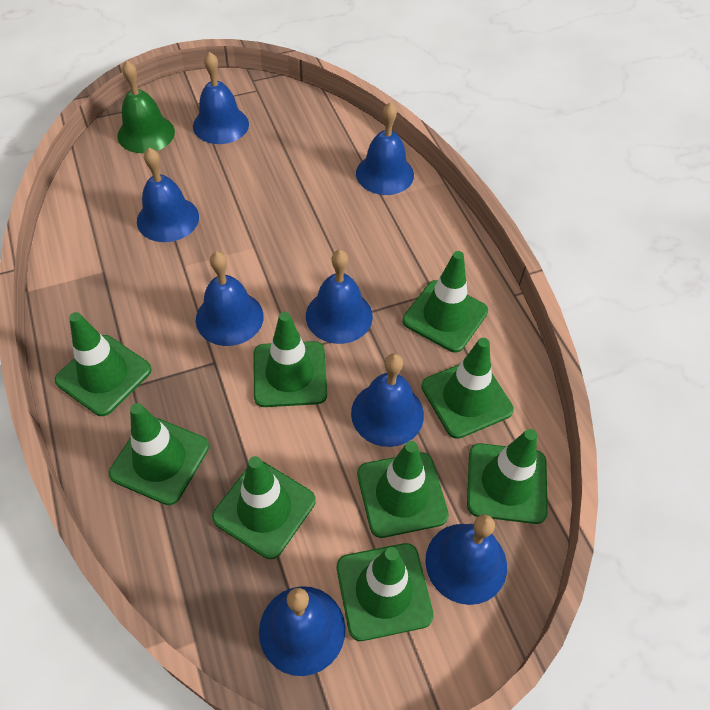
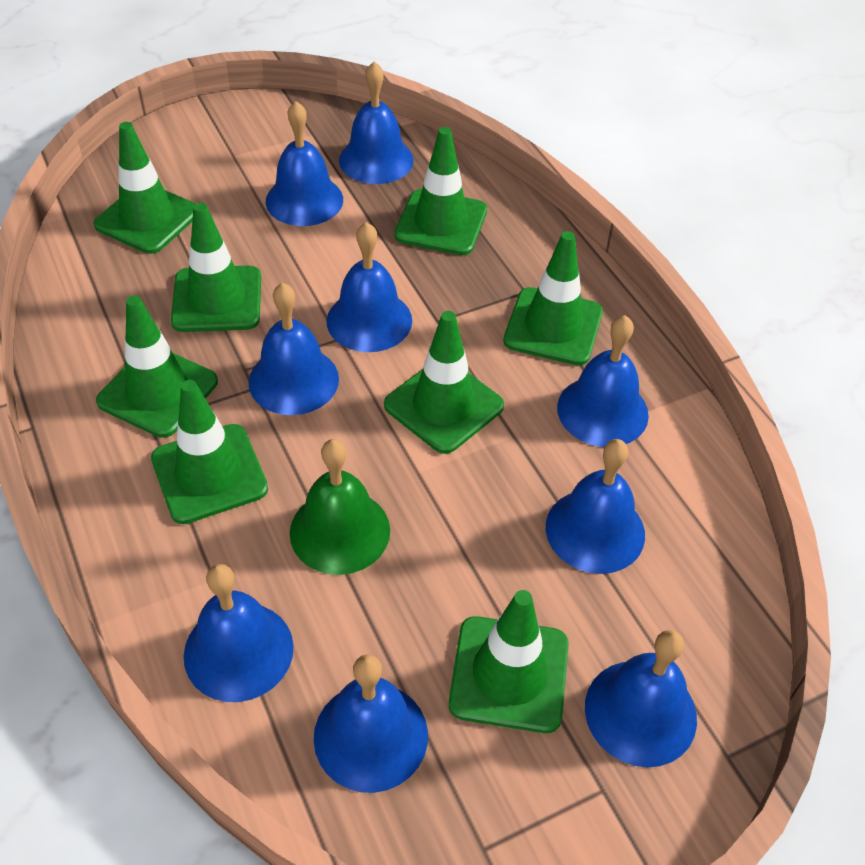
blue bell: [137,148,199,242] [193,52,249,144] [196,251,264,346] [259,586,345,676] [306,250,373,344] [351,353,424,447] [356,102,414,195] [425,515,507,605] = 8 -> [184,564,294,702] [248,283,339,415] [266,101,343,226] [314,654,428,793] [327,222,412,352] [339,61,414,184] [546,439,645,574] [557,315,649,447] [585,630,697,767] = 9
green traffic cone: [54,312,152,416] [109,403,209,505] [212,456,316,559] [254,312,327,407] [337,543,434,641] [357,441,449,538] [403,251,488,353] [421,338,514,439] [467,429,548,524] = 9 -> [93,122,196,254] [96,295,218,438] [151,380,268,524] [171,203,261,332] [384,311,504,454] [394,127,487,255] [449,590,569,733] [503,231,603,365] = 8

